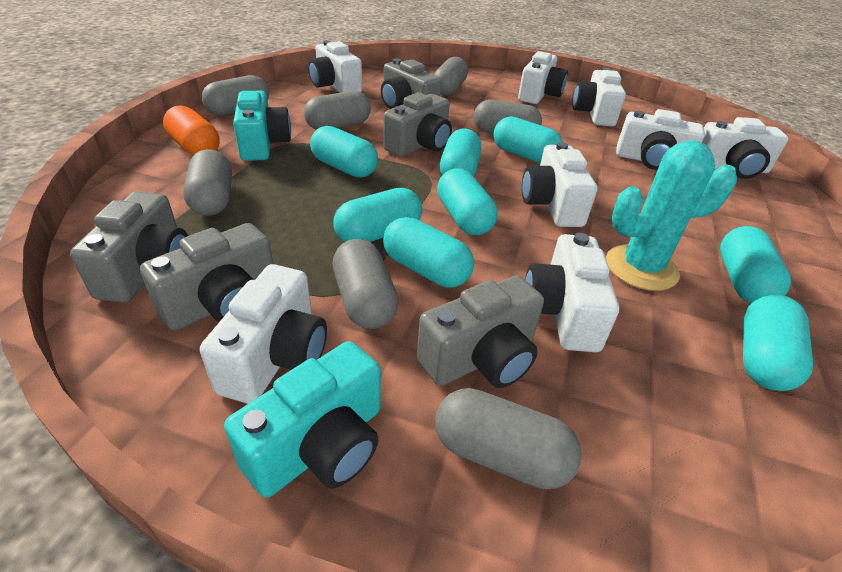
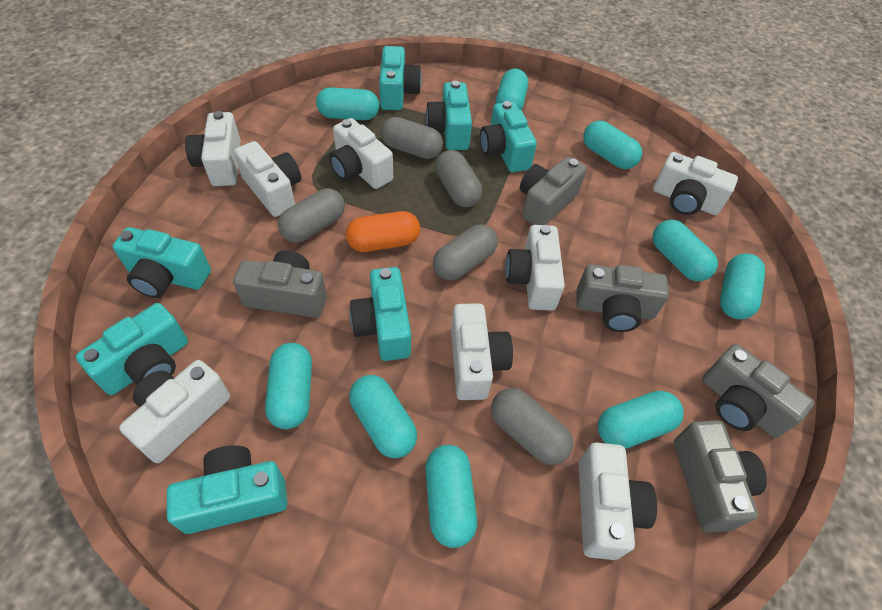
grey capsule: [183,149,232,216] [202,75,269,116] [304,91,371,130] [333,239,398,329] [434,57,468,96] [435,388,582,490] [474,99,542,133] = 7 -> [278,188,345,242] [381,117,443,159] [433,225,497,280] [435,150,482,207] [491,388,573,465] = 5
turquoise cactus: [606,140,737,291] = 1 -> none = 0
turquoise camera: [224,341,381,498] [233,91,291,161] = 2 -> [76,303,188,395] [113,227,211,298] [167,445,287,534] [350,267,411,361] [379,46,422,110] [426,81,472,150] [480,101,537,172] = 7
turquoise capsule: [310,126,378,178] [333,188,422,242] [383,217,474,288] [437,168,498,235] [440,129,481,176] [493,116,563,163] [720,226,791,303] [743,295,813,391] = 8 -> [265,343,312,429] [316,87,379,120] [349,375,417,458] [425,445,477,548] [495,69,528,110] [583,121,642,169] [597,391,684,449] [653,220,718,281] [720,254,765,319] = 9

